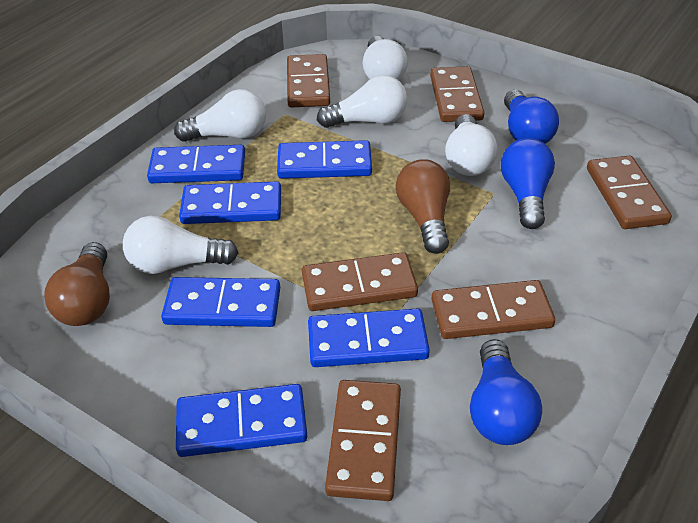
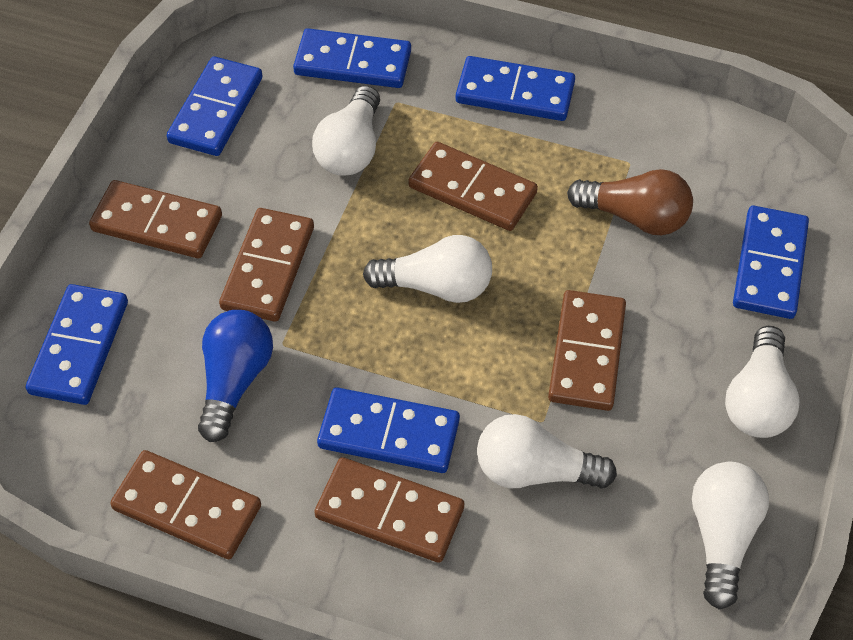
blue light bulb: [470,339,542,445] [501,138,555,229] [504,90,559,144] = 3 -> [198,310,273,442] = 1
brown light bulb: [44,242,110,326] [396,159,450,254] = 2 -> [567,169,693,235] = 1

